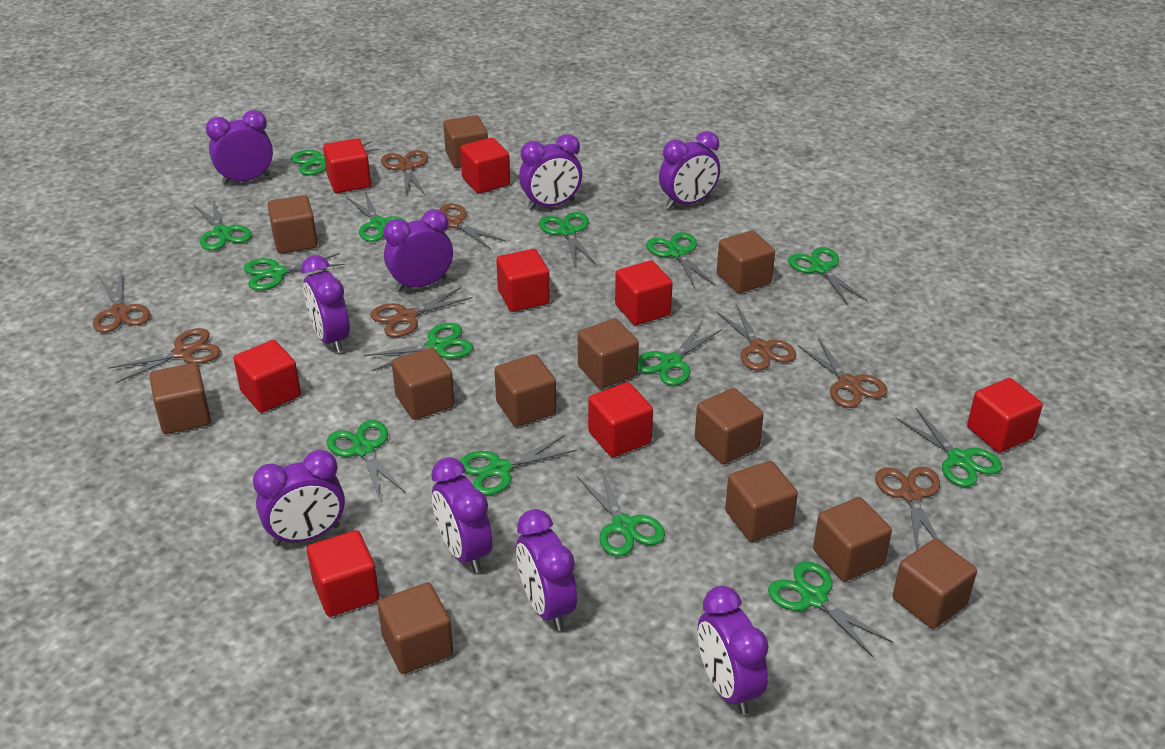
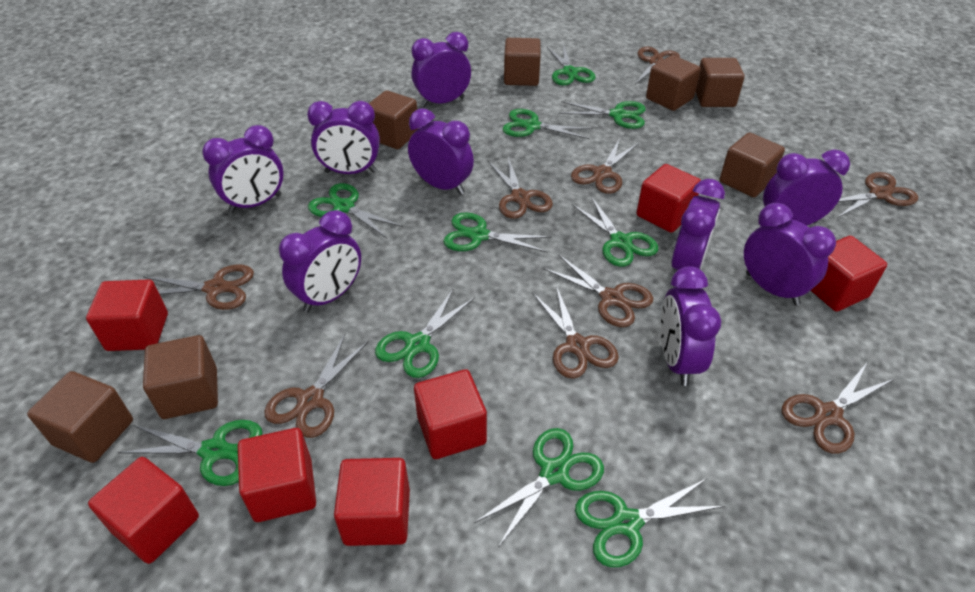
brown cube: [150,363,211,434] [268,195,318,254] [377,582,453,674] [392,347,455,420] [443,115,488,168] [494,354,556,427] [578,318,639,389] [695,388,764,464] [717,231,775,293] [725,461,798,542] [813,497,892,582] [893,539,977,629] = 12 -> [27,371,133,463] [143,335,218,419] [369,90,419,149] [504,38,541,86] [646,55,701,111] [695,58,745,107] [720,133,785,197] = 7
brown scissors: [93,271,151,333] [108,328,221,383] [371,287,473,337] [381,150,428,197] [421,203,506,249] [716,304,797,371] [798,338,887,408] [875,467,940,550] = 8 -> [142,265,254,310] [264,334,369,438] [488,157,553,219] [532,285,619,379] [543,254,653,327] [571,138,639,194] [635,47,680,84] [782,363,894,454] [837,172,918,218] = 9
green scissors: [193,198,252,251] [244,253,345,290] [291,141,380,175] [327,420,406,500] [346,191,408,242] [364,323,473,371] [460,435,577,496] [539,212,596,267] [577,468,665,557] [638,322,722,386] [646,232,716,288] [768,561,893,658] [788,247,868,305] [896,408,1002,487] = 14 -> [118,420,262,486] [308,183,403,238] [375,289,475,378] [443,212,551,252] [474,428,604,547] [502,109,593,139] [547,46,595,85] [559,101,646,129] [572,196,658,267] [575,479,725,567] = 10
red cube: [234,340,301,413] [307,530,379,617] [323,138,371,193] [460,138,510,193] [496,249,550,312] [588,382,653,458] [615,260,673,325] [967,378,1043,453] = 8 -> [86,279,168,351] [88,457,199,564] [238,428,316,522] [334,458,410,546] [414,369,487,459] [636,164,701,233] [810,236,887,312] = 7

